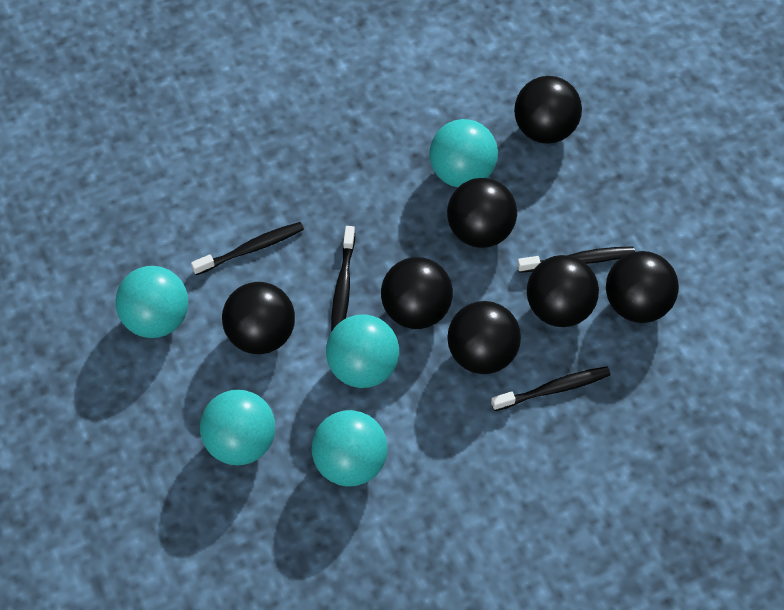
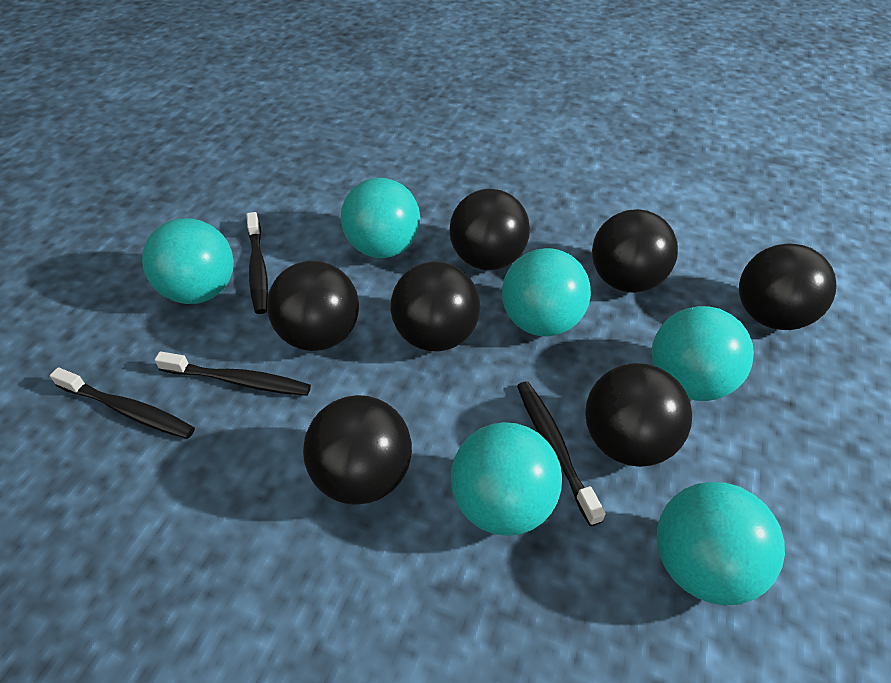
turquoise ball: [115,266,188,338] [200,390,275,465] [312,410,388,487] [326,314,399,388] [429,119,498,187] = 5 -> [142,218,234,304] [341,178,420,258] [451,422,562,536] [502,248,591,336] [652,306,754,401] [657,482,785,606] = 6

